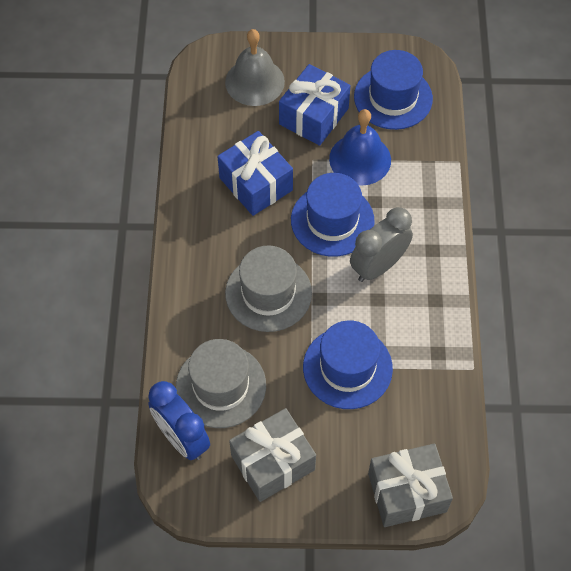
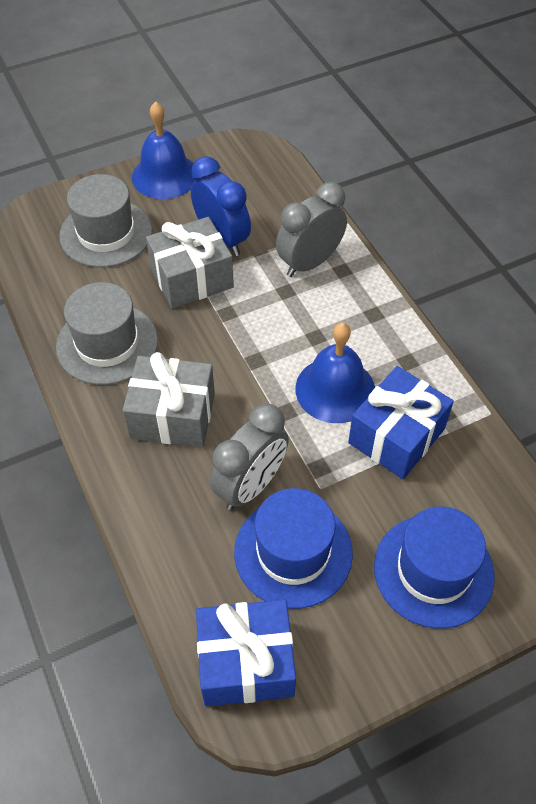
blue bell: [329,109,391,186] = 1 -> [132,102,197,199] [295,322,375,423] = 2
blue hat: [291,173,375,257] [303,320,393,409] [354,50,433,130] = 3 -> [234,488,353,609] [374,507,495,629] = 2
grey bell: [225,29,285,106] = 1 -> none = 0
grey clock: [350,207,413,282] = 1 -> [210,404,289,510] [276,182,347,277] = 2

